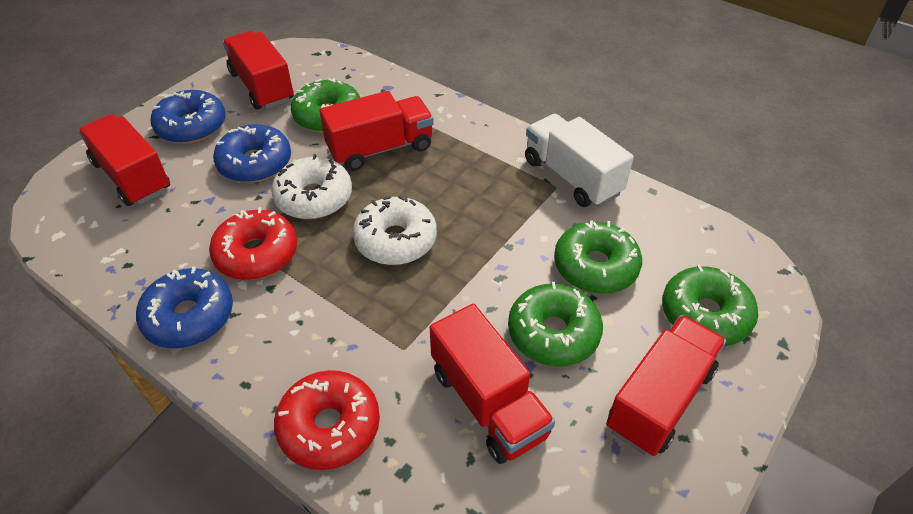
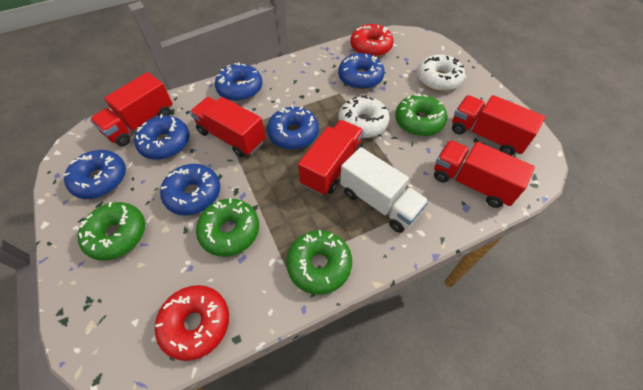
blue donut: [136,266,233,348] [151,90,226,144] [213,124,291,183] = 3 -> [64,150,126,199] [134,114,190,160] [160,164,220,216] [215,62,263,101] [267,105,319,150] [338,53,385,90] = 6

